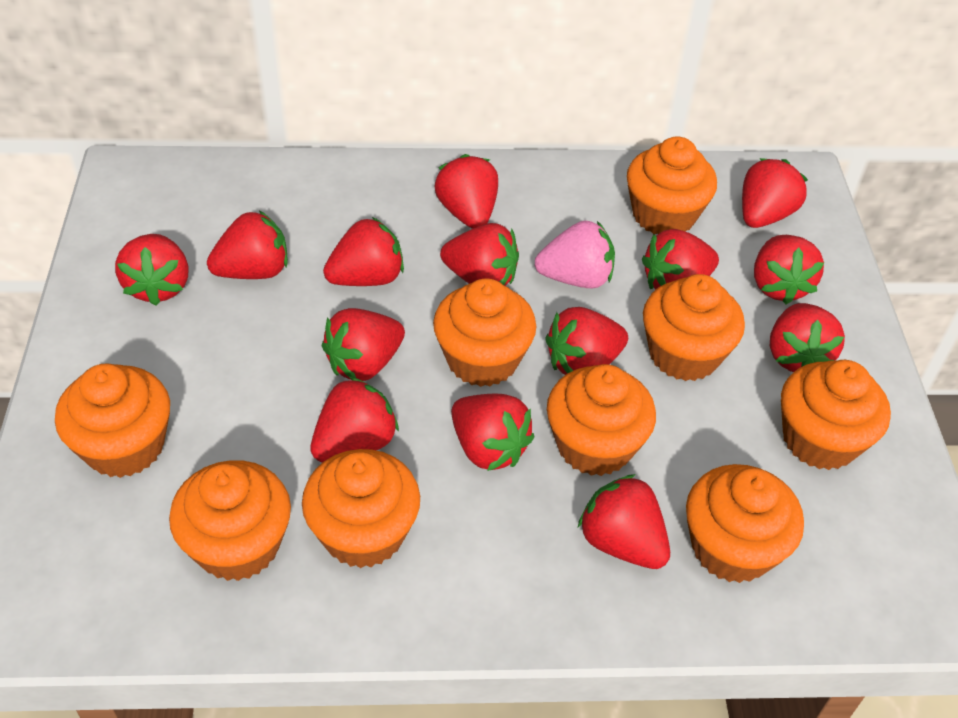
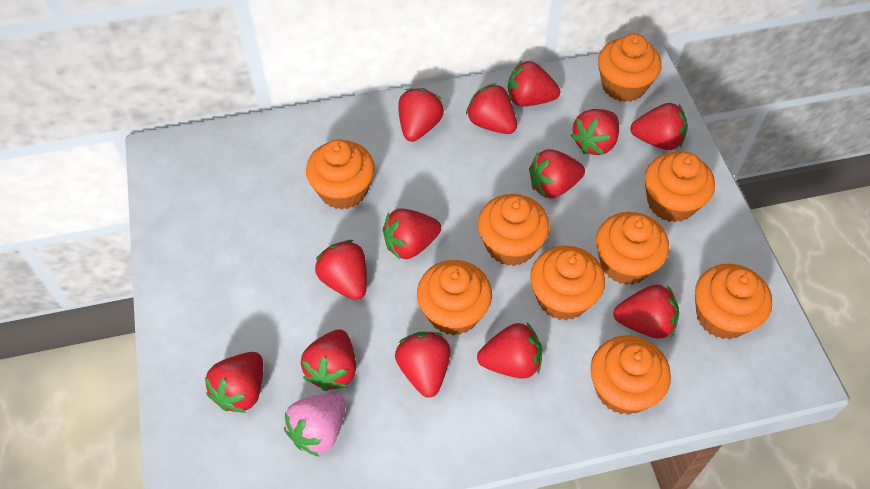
red strawberry: [115,234,188,306] [207,210,288,279] [310,377,399,463] [322,308,405,381] [323,217,404,286] [435,154,498,229] [440,223,519,286] [451,394,535,471] [545,307,628,375] [578,474,670,569] [642,229,719,289] [742,158,808,228] [754,235,824,304] [770,303,845,372] = 14 -> [205,352,263,413] [301,329,356,391] [315,240,367,300] [383,208,441,259] [395,332,451,398] [398,88,444,142] [466,83,517,134] [477,323,542,379] [508,61,560,106] [529,149,585,198] [571,109,619,155] [613,284,679,339] [630,103,688,150] = 13

